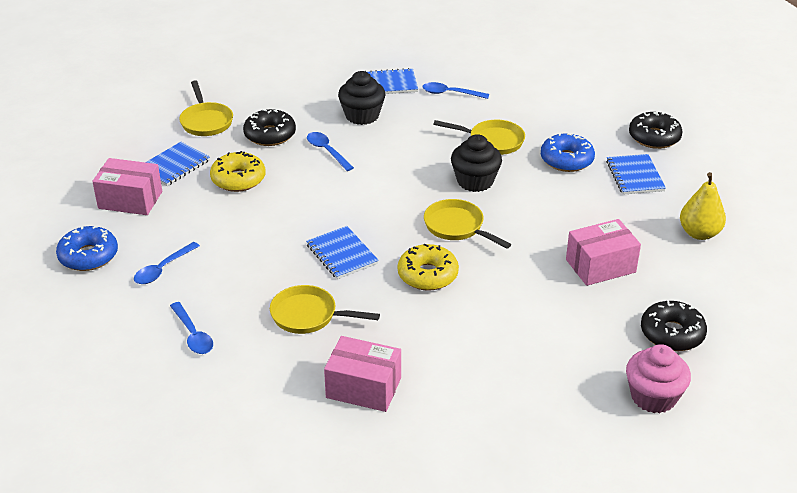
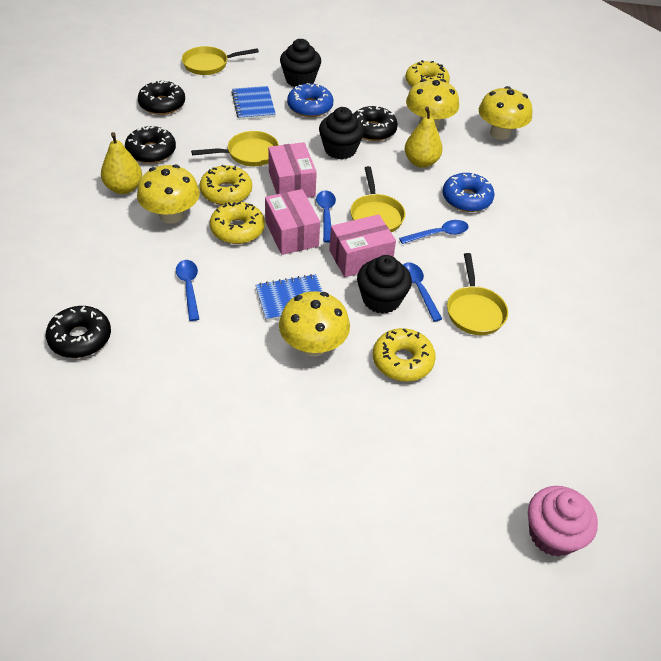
black cupcake: [338,71,386,125] [451,134,502,192] = 2 -> [280,39,321,87] [319,107,365,160] [357,255,412,314] = 3
black donut: [243,109,296,146] [629,112,682,149] [641,300,707,351] = 3 -> [46,306,111,358] [125,126,176,163] [138,80,185,115] [354,106,398,141] = 4
blue notebook: [145,142,210,186] [306,226,379,279] [365,68,418,94] [606,154,666,195] = 4 -> [231,86,276,120] [256,274,323,321] = 2
yellow donut: [210,151,265,192] [398,244,459,291] = 2 -> [199,165,252,205] [210,202,265,244] [373,328,436,382] [406,60,450,87] = 4
yellow mushroom: none = 0 -> [137,164,200,224] [279,291,350,357] [406,79,459,129] [479,86,532,140] = 4
yellow pear: [680,172,726,240] = 1 -> [101,132,142,194] [405,107,443,168] = 2

